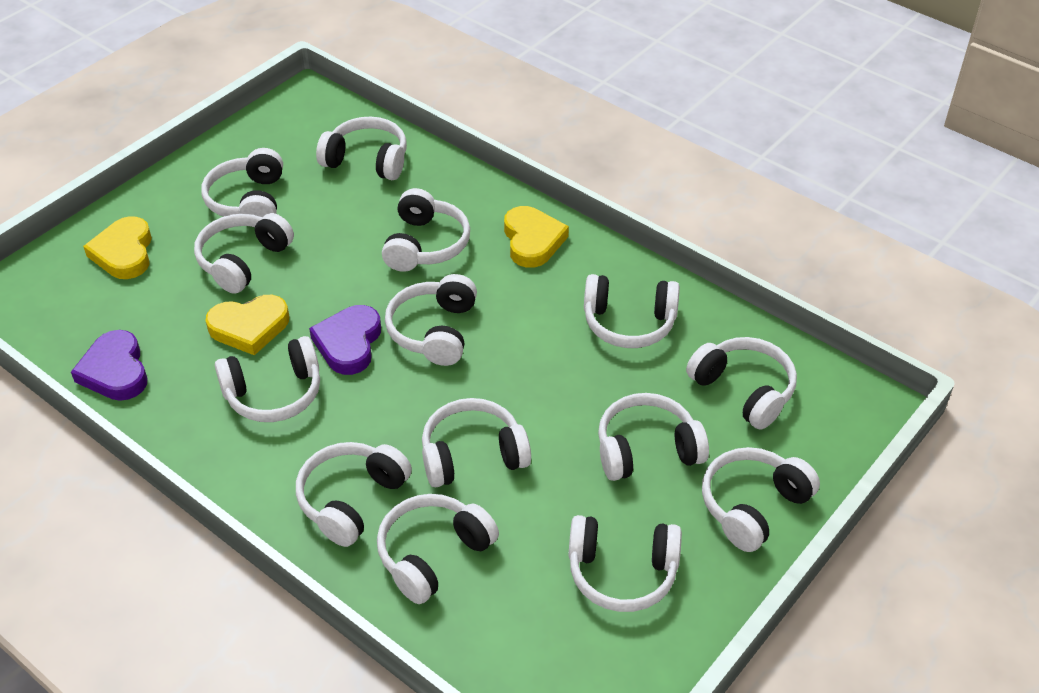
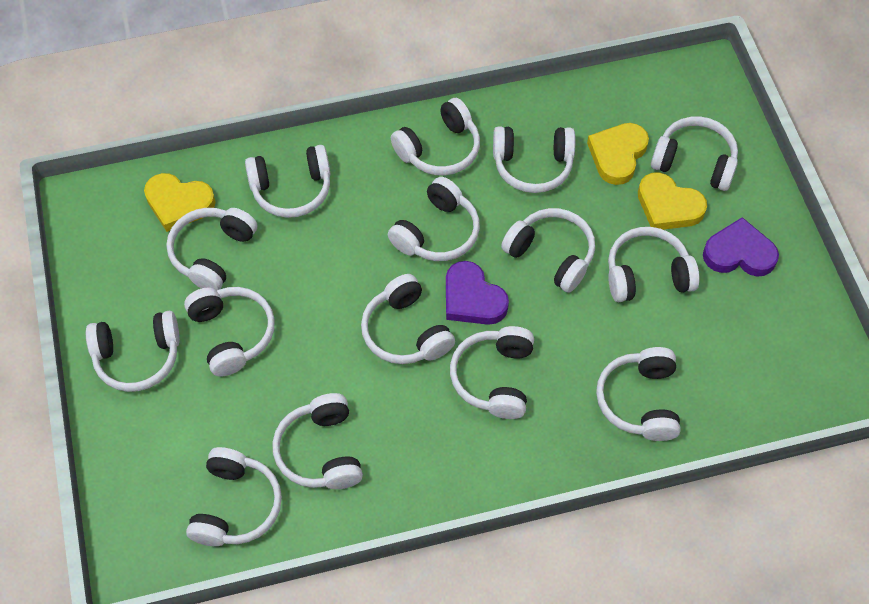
white headphones: [194,213,294,294] [201,148,283,227] [215,336,320,422] [296,442,412,547] [316,117,407,180] [377,494,499,604] [382,188,470,272] [385,274,477,366] [422,398,531,487] [569,515,682,612] [584,274,680,348] [598,393,709,481] [686,337,797,430] [702,447,820,552] = 14 -> [86,311,180,392] [166,208,257,290] [184,287,275,377] [186,447,282,546] [245,145,330,218] [272,393,363,489] [361,274,455,364] [388,177,480,261] [391,98,480,175] [450,326,534,419] [493,126,575,193] [501,208,595,293] [596,347,681,441] [608,227,700,302] [651,116,738,191] = 15

